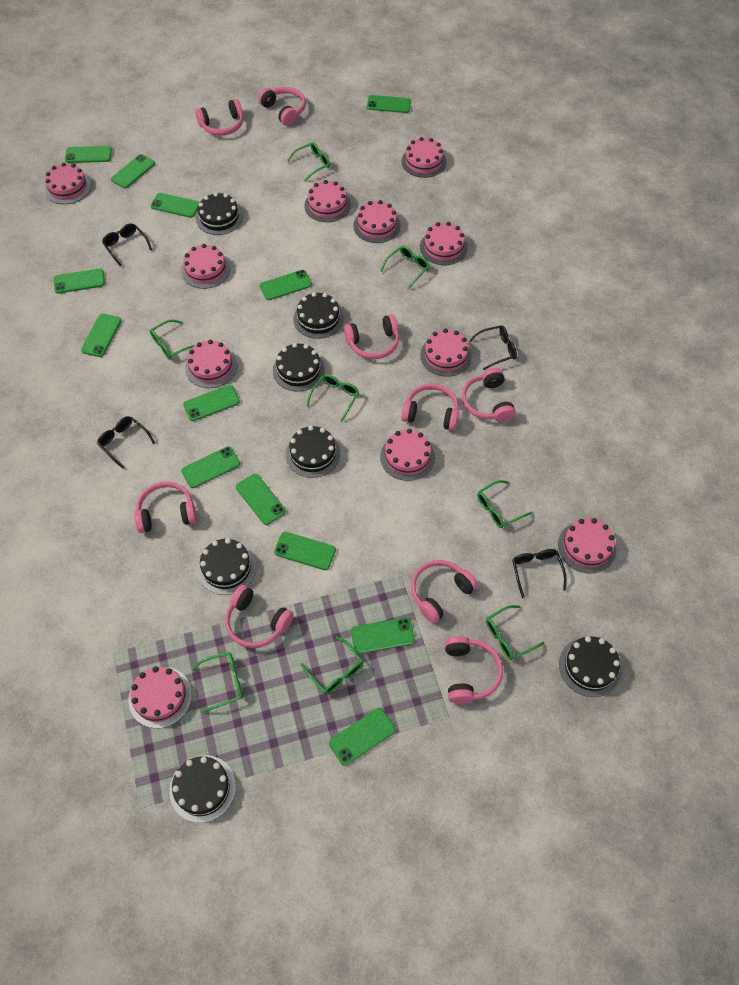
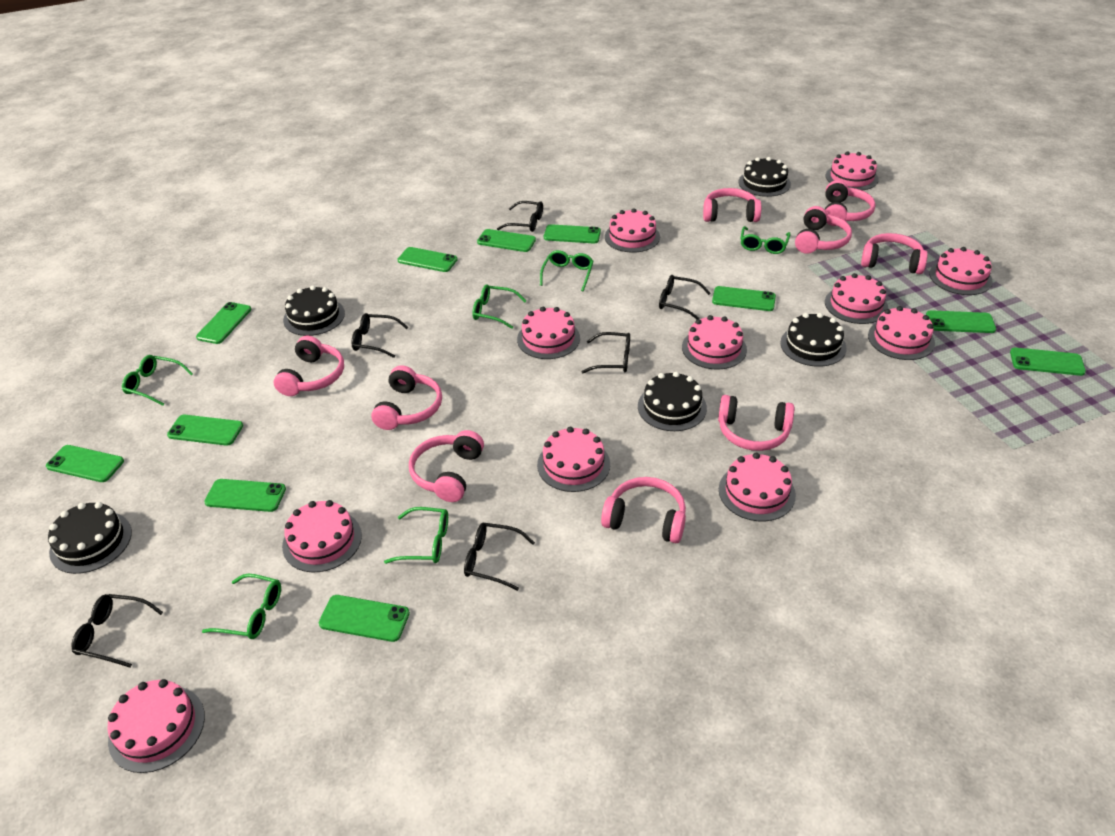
black cake: [169,755,236,823] [196,192,243,235] [197,538,256,595] [273,343,325,392] [286,426,340,478] [293,292,344,339] [559,636,622,697] = 7 -> [48,502,132,574] [283,285,345,336] [638,372,707,431] [738,157,791,197] [780,313,847,367] = 5
black glasses: [97,416,155,469] [102,223,152,266] [469,325,517,370] [512,549,567,598] = 4 -> [71,594,163,668] [352,313,408,358] [464,523,535,591] [497,201,543,232] [582,332,630,373] [659,275,710,319] = 6
green glasses: [150,320,195,360] [192,652,243,713] [287,142,330,181] [301,637,363,694] [306,374,359,422] [380,246,430,290] [477,480,532,528] [486,605,545,660] = 8 -> [122,355,193,406] [202,574,281,639] [384,507,448,564] [472,284,526,329] [540,250,594,291] [740,226,791,254] = 6
green phone: [54,268,105,294] [65,146,112,163] [81,314,121,357] [111,154,155,188] [150,193,200,218] [181,446,240,488] [183,385,240,421] [236,474,286,525] [260,270,312,300] [274,532,336,570] [329,708,395,766] [351,617,415,654] [367,95,411,113] = 13 -> [46,445,124,482] [167,415,243,446] [196,302,251,344] [204,479,286,512] [319,595,410,642] [398,247,458,272] [477,229,536,252] [544,224,601,244] [712,286,776,311] [926,310,996,333] [1010,348,1086,376] = 11

